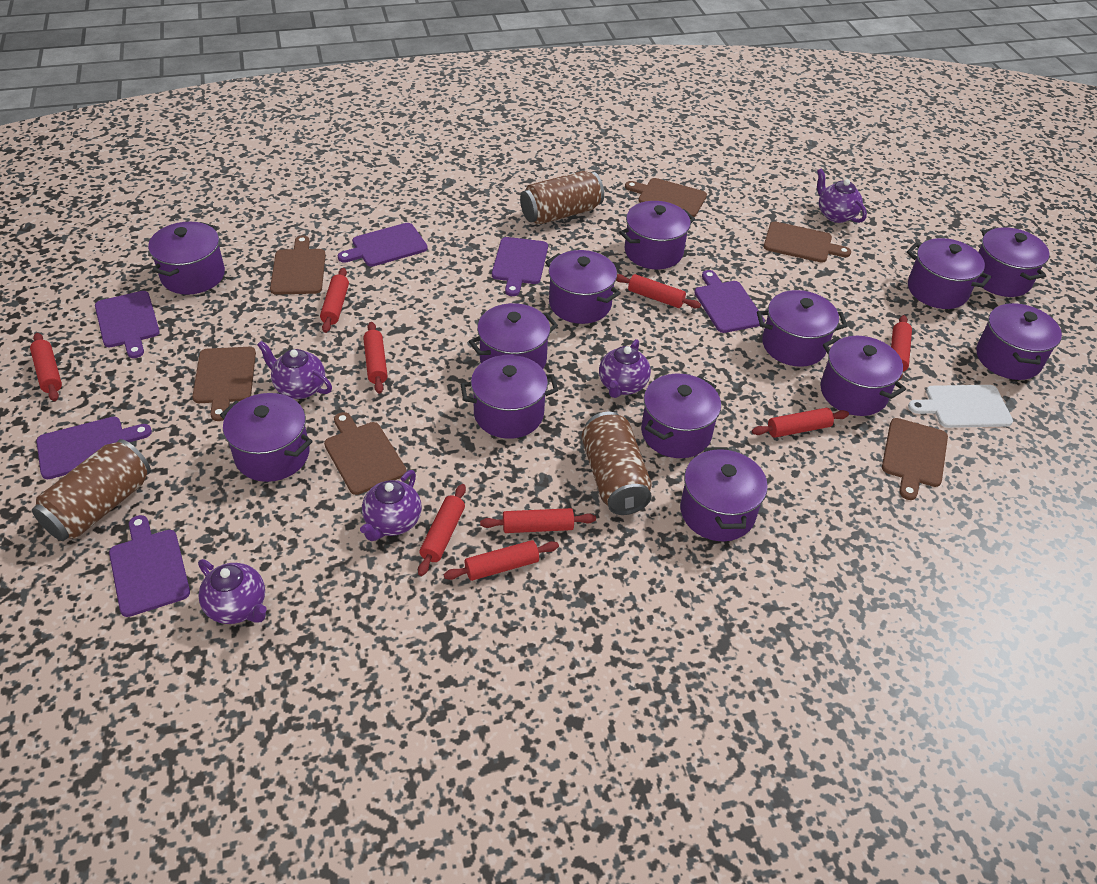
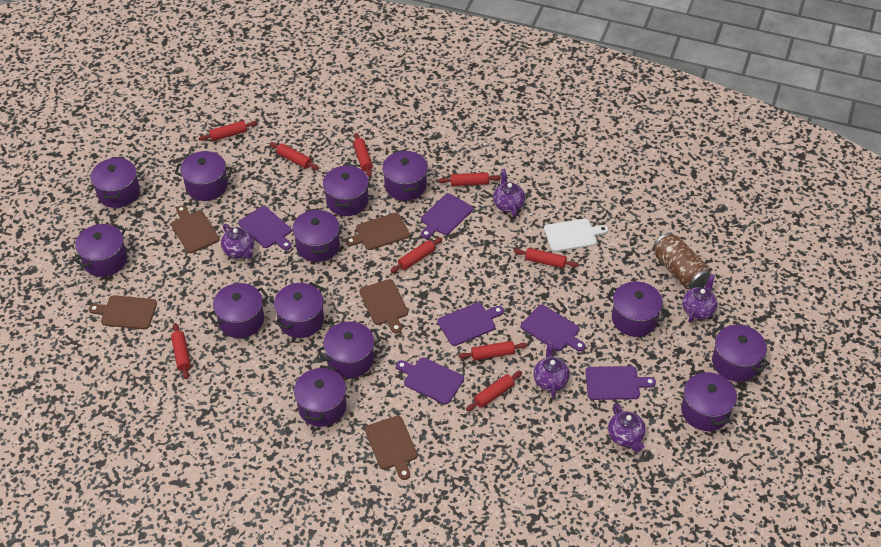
brown can: [32,439,151,541] [520,171,604,225] [582,412,652,515] = 3 -> [653,232,711,289] = 1
brown cutting board: [192,347,256,421] [270,235,326,295] [324,412,407,495] [625,178,707,217] [764,221,851,263] [882,418,948,500] = 6 -> [89,295,157,329] [171,205,220,253] [346,213,410,250] [359,279,408,334] [365,416,418,480] = 5

